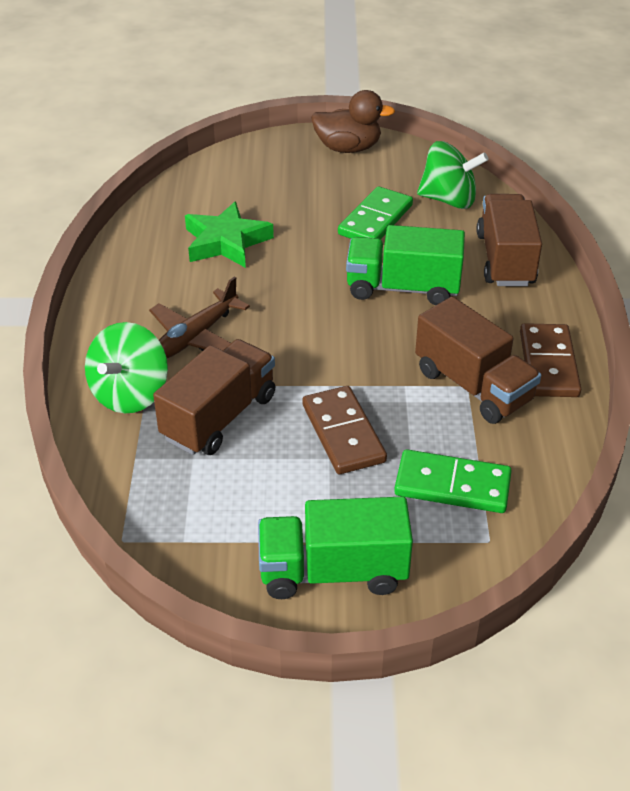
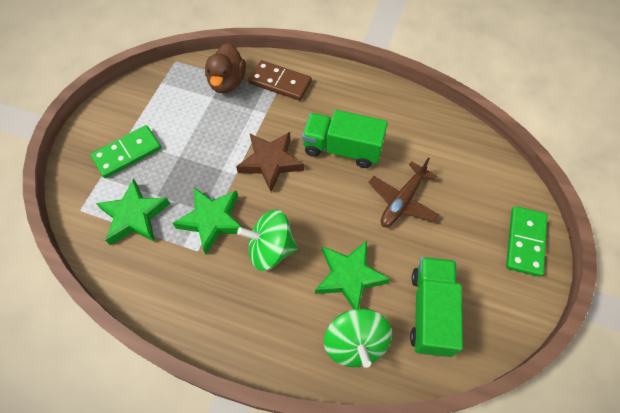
brown domino: [303,386,387,474] [520,323,581,397] = 2 -> [248,60,312,101] = 1
brown star: none = 0 -> [236,132,304,192] = 1
brown truck: [153,339,276,455] [415,297,541,424] [476,194,542,286] = 3 -> none = 0
green star: [185,201,274,268] = 1 -> [96,179,170,245] [173,187,243,254] [315,241,390,309] = 3

